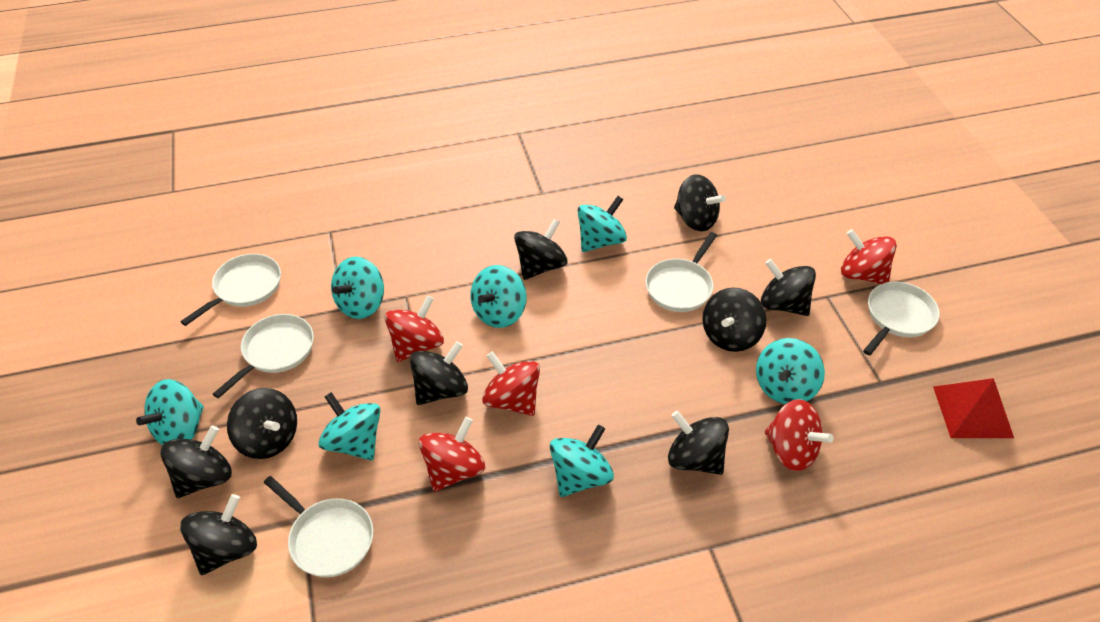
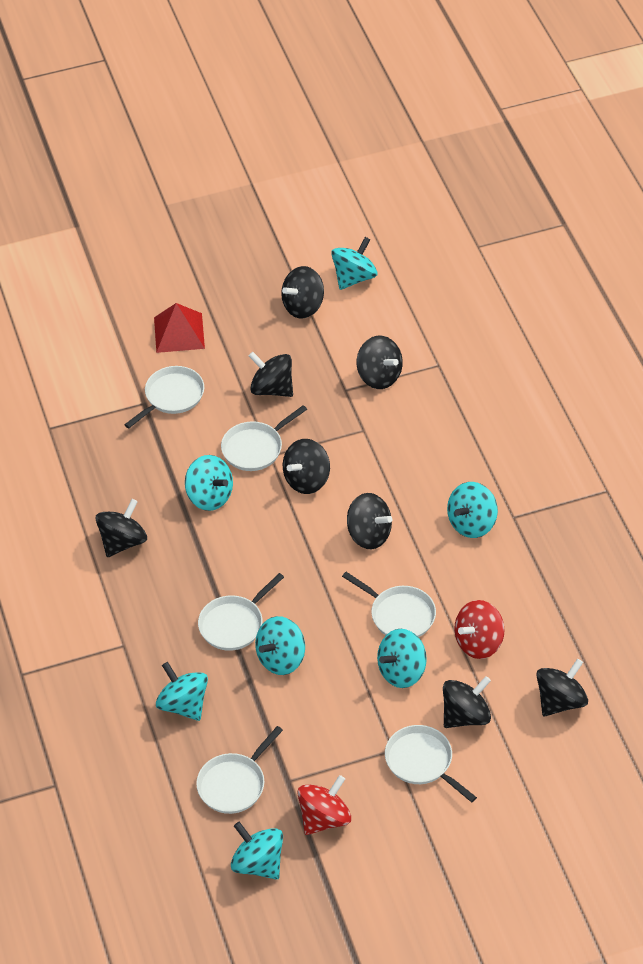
black spinning top: [160,425,232,498] [180,494,257,575] [227,388,297,459] [410,341,468,405] [514,219,568,280] [668,411,729,475] [674,174,726,232] [702,287,766,352] [761,259,816,316] = 9 -> [96,499,147,557] [249,352,293,397] [281,266,324,318] [283,439,330,494] [347,493,392,549] [357,336,403,389] [443,676,491,728] [536,659,588,716] = 8
red spinning top: [385,295,444,362] [419,417,485,492] [482,351,540,416] [765,399,834,471] [841,229,897,284] = 5 -> [297,775,351,835] [454,600,505,659] = 2
white pan: [180,254,281,326] [213,314,314,398] [264,476,373,577] [645,232,717,312] [863,282,940,355] = 5 -> [124,366,204,428] [196,726,283,814] [198,573,284,651] [221,405,307,471] [342,572,436,637] [385,725,477,802] = 6

